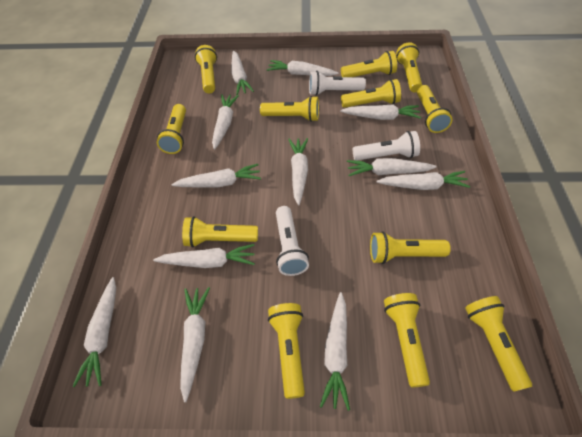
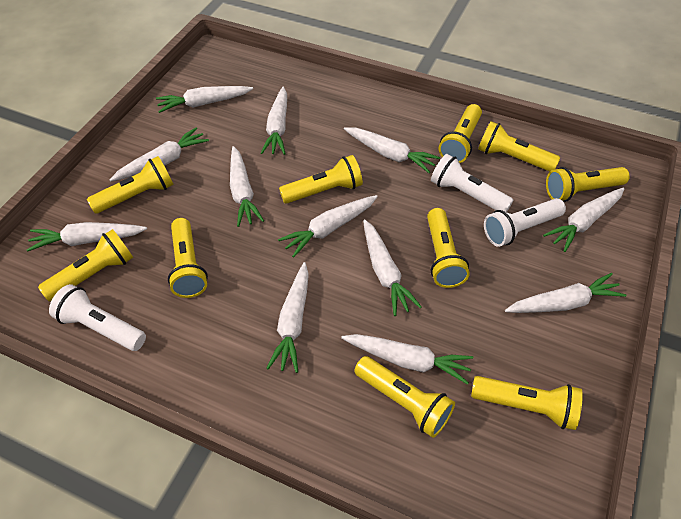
yellow flashlight: [157,104,186,154] [182,216,258,248] [195,45,217,93] [260,96,319,122] [268,303,305,399] [341,51,397,77] [341,79,401,108] [370,232,451,264] [384,293,430,387] [396,43,422,93] [417,85,452,133] [465,296,532,392] = 12 -> [38,229,133,302] [87,156,174,214] [168,218,208,298] [279,155,363,204] [354,356,455,438] [427,208,470,288] [439,104,482,163] [471,376,583,430] [478,121,560,172] [546,167,630,202] = 10

